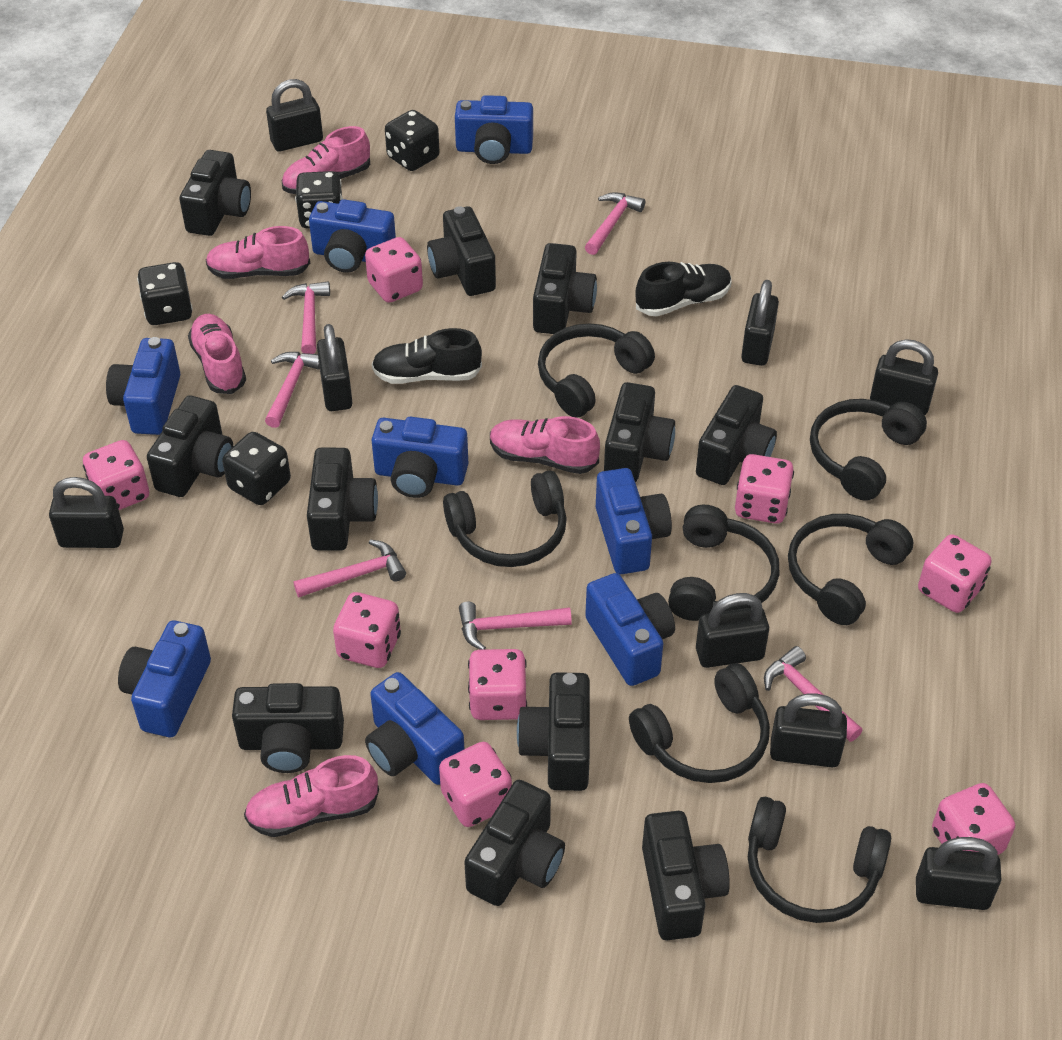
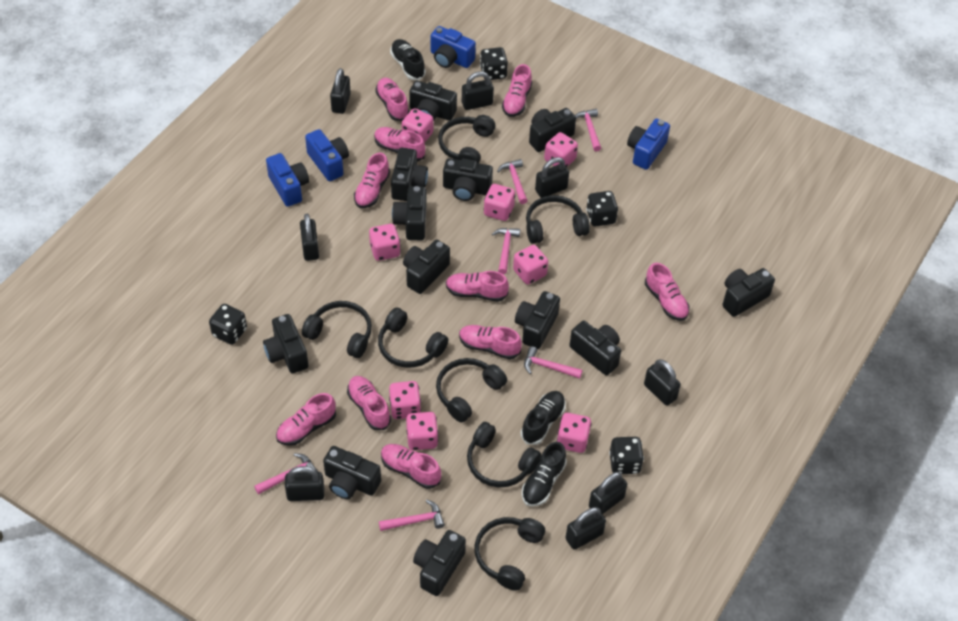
black camera: [147,395,233,497] [179,150,251,236] [232,683,344,773] [307,448,378,551] [427,206,496,296] [464,780,565,906] [517,672,590,791] [533,243,597,334] [604,382,675,482] [642,811,730,940] [696,385,777,485] = 11 -> [263,314,309,373] [323,446,381,499] [391,148,428,201] [392,186,427,240] [403,240,450,294] [409,81,457,121] [413,530,466,596] [443,158,493,201] [515,291,560,349] [529,108,576,152] [570,321,621,375] [722,268,775,317] = 12
black shoe: [372,328,482,384] [635,262,732,316] = 2 -> [390,39,426,80] [521,391,566,445] [522,442,567,507] = 3
blue camera: [106,337,180,435] [118,620,211,737] [309,199,396,273] [365,672,464,785] [372,417,468,498] [455,95,533,164] [585,573,675,686] [596,468,672,574] = 8 -> [266,153,309,207] [305,129,349,181] [431,26,476,68] [627,118,670,170] = 4
pink shoe: [188,314,246,394] [206,226,310,279] [244,755,379,837] [282,126,370,194] [490,416,600,474] = 5 -> [276,393,336,446] [347,376,391,430] [354,153,390,208] [374,127,425,162] [375,78,409,121] [381,444,441,489] [446,271,509,302] [459,325,522,359] [502,64,532,117] [645,263,690,321] = 10

